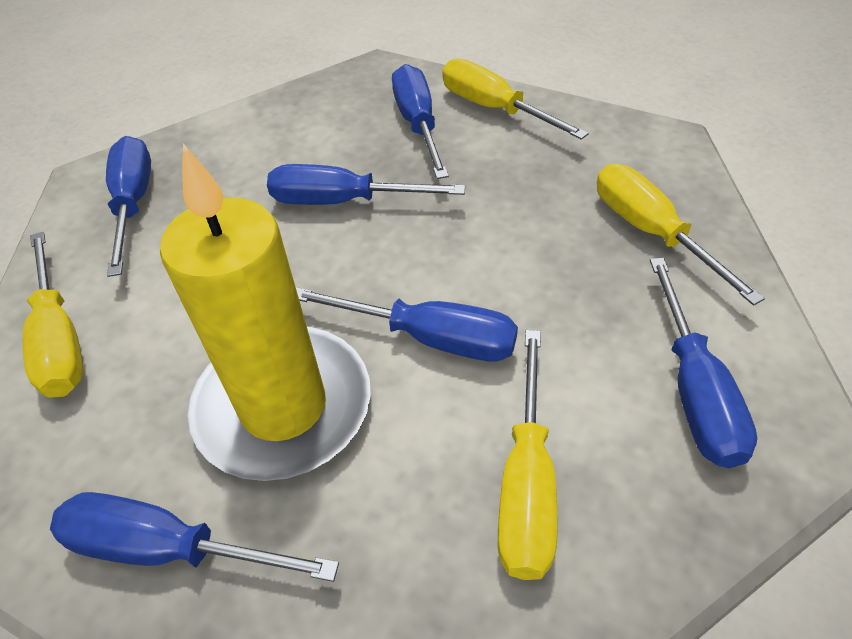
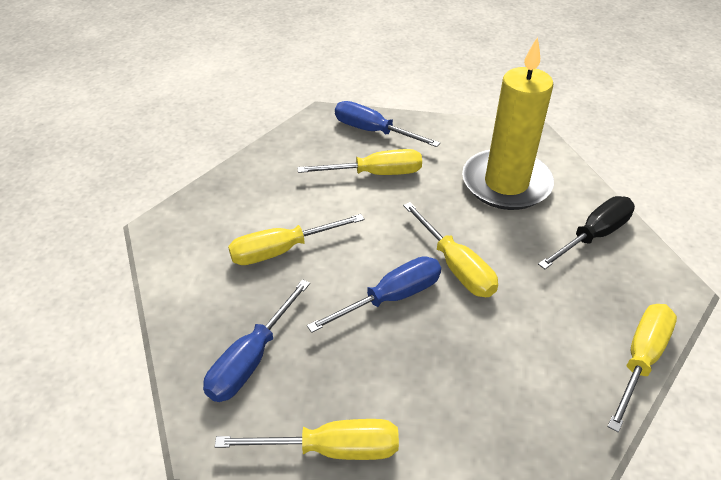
black screwdriver: none = 0 -> [538,196,635,269] = 1
blue screwdriver: [50,492,339,582] [106,136,151,277] [267,164,465,205] [296,287,518,362] [392,64,449,179] [650,258,757,468] = 6 -> [203,279,310,402] [307,256,441,333] [335,101,440,147] = 3
yellow screwdriver: [22,232,84,397] [442,58,589,140] [498,330,557,580] [597,164,765,306] = 4 -> [215,419,399,460] [228,214,364,265] [297,149,422,175] [403,202,498,297] [607,304,677,432] = 5

